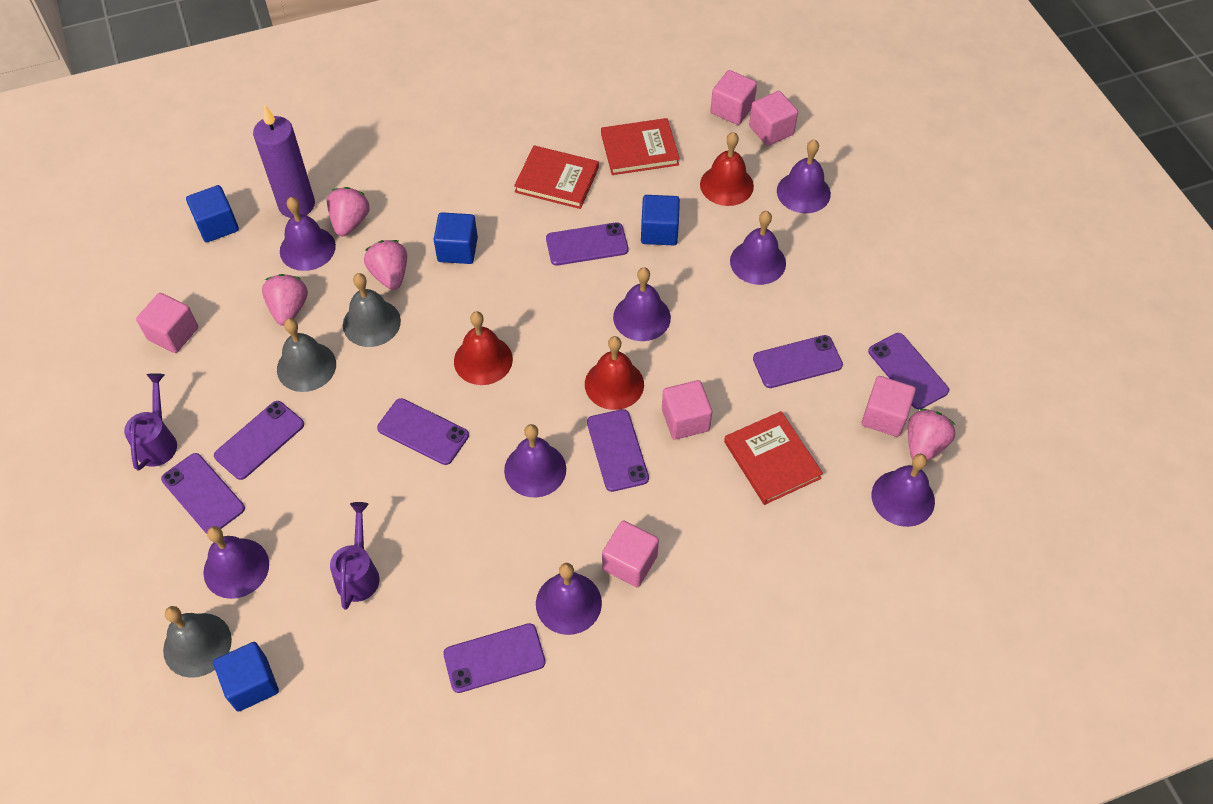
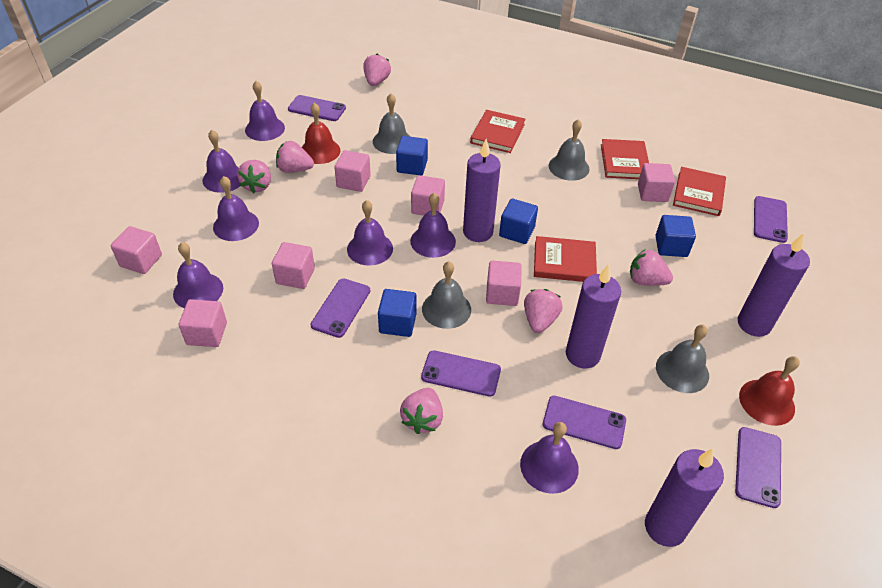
grey bell: [163,606,232,678] [277,318,336,392] [343,273,401,347] = 3 -> [373,94,410,154] [422,261,471,329] [549,119,589,181] [656,325,709,393] = 4
pink cube: [136,293,198,353] [602,520,659,587] [662,380,712,440] [710,70,757,125] [749,91,798,146] [862,376,916,437] = 6 -> [111,226,162,274] [179,299,227,347] [272,242,315,289] [334,150,371,192] [411,175,445,216] [486,261,522,306] [638,163,675,202] = 7
pink strawberry: [262,274,308,326] [327,187,370,236] [364,240,407,290] [908,409,955,461] = 4 -> [237,160,271,193] [276,141,314,173] [363,54,391,86] [400,388,443,434] [524,289,563,333] [630,249,673,286] = 6
purple bell: [203,526,269,599] [280,197,336,271] [504,424,566,497] [536,563,602,635] [613,267,671,341] [730,211,786,285] [777,139,831,213] [871,454,935,527] = 8 -> [173,242,223,308] [202,130,240,193] [213,176,259,241] [245,81,285,141] [347,200,393,266] [410,193,456,258] [520,422,579,494] = 7
purple candle: [253,105,315,218] = 1 -> [463,139,501,242] [566,264,621,368] [645,449,724,547] [738,233,810,337] = 4
purple phone: [161,453,245,534] [214,401,304,480] [377,398,469,465] [443,623,546,693] [546,222,628,266] [587,409,649,492] [753,335,843,388] [868,333,949,409] = 8 -> [288,95,346,121] [310,278,370,338] [421,350,501,397] [543,396,626,449] [735,427,781,508] [754,196,788,243] = 6
purple watering can: [124,373,177,471] [330,502,380,610] = 2 -> none = 0
red bell: [454,311,513,385] [585,336,644,410] [700,132,754,206] = 3 -> [302,103,341,164] [739,356,800,426] = 2
red book: [514,145,599,209] [601,118,680,175] [724,411,823,505] = 3 -> [470,110,525,153] [534,236,597,282] [601,139,649,179] [673,167,726,216] = 4

